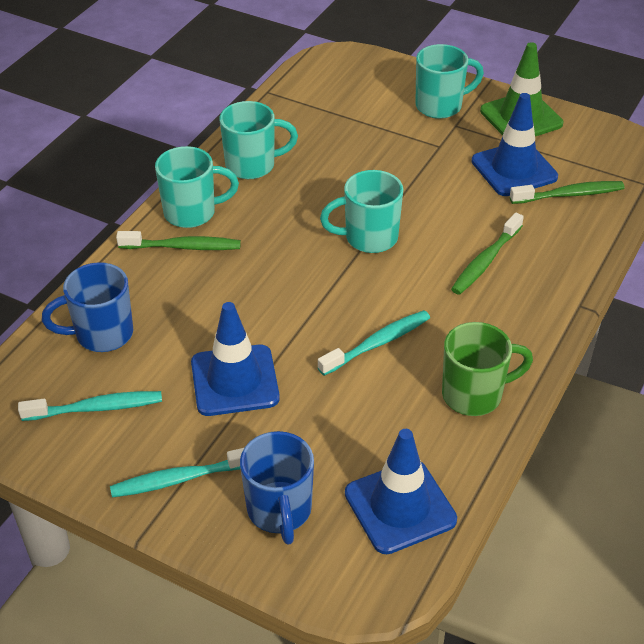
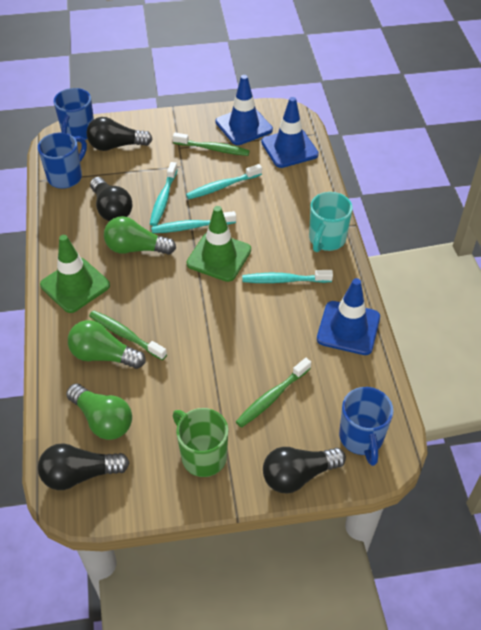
black light bulb: none = 0 -> [38,443,130,490] [87,117,152,151] [90,177,133,221] [263,447,346,494] = 4
blue mug: [42,262,133,352] [240,431,314,545] = 2 -> [38,132,87,189] [54,88,94,140] [339,387,394,466] = 3
green light bulb: none = 0 -> [66,383,132,440] [68,320,145,369] [104,216,176,255] = 3
green traffic cone: [480,42,563,136] = 1 -> [40,235,110,313] [187,206,251,282] = 2
turquoise mug: [155,146,239,228] [220,101,298,179] [320,170,403,253] [415,44,484,119] = 4 -> [309,192,353,252] = 1
turquoise toothbrush: [18,391,162,421] [110,448,244,498] [318,310,430,376] = 3 -> [150,162,178,226] [151,211,236,233] [186,164,262,199] [242,270,333,283] = 4

